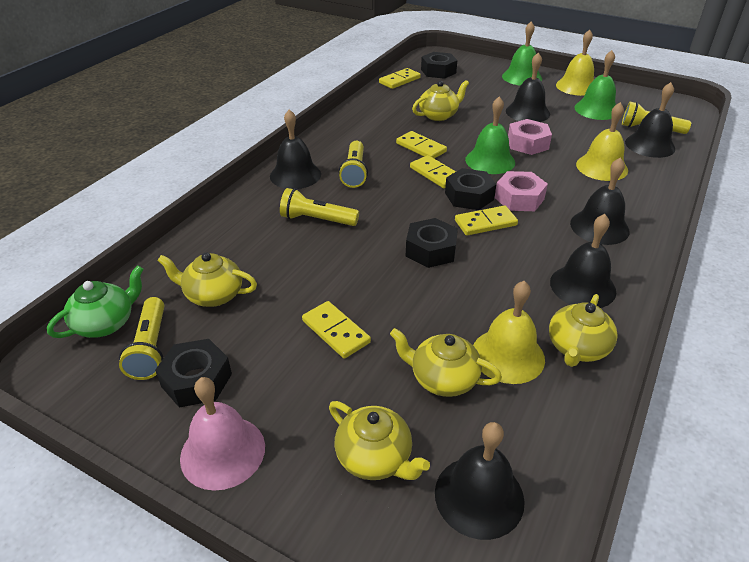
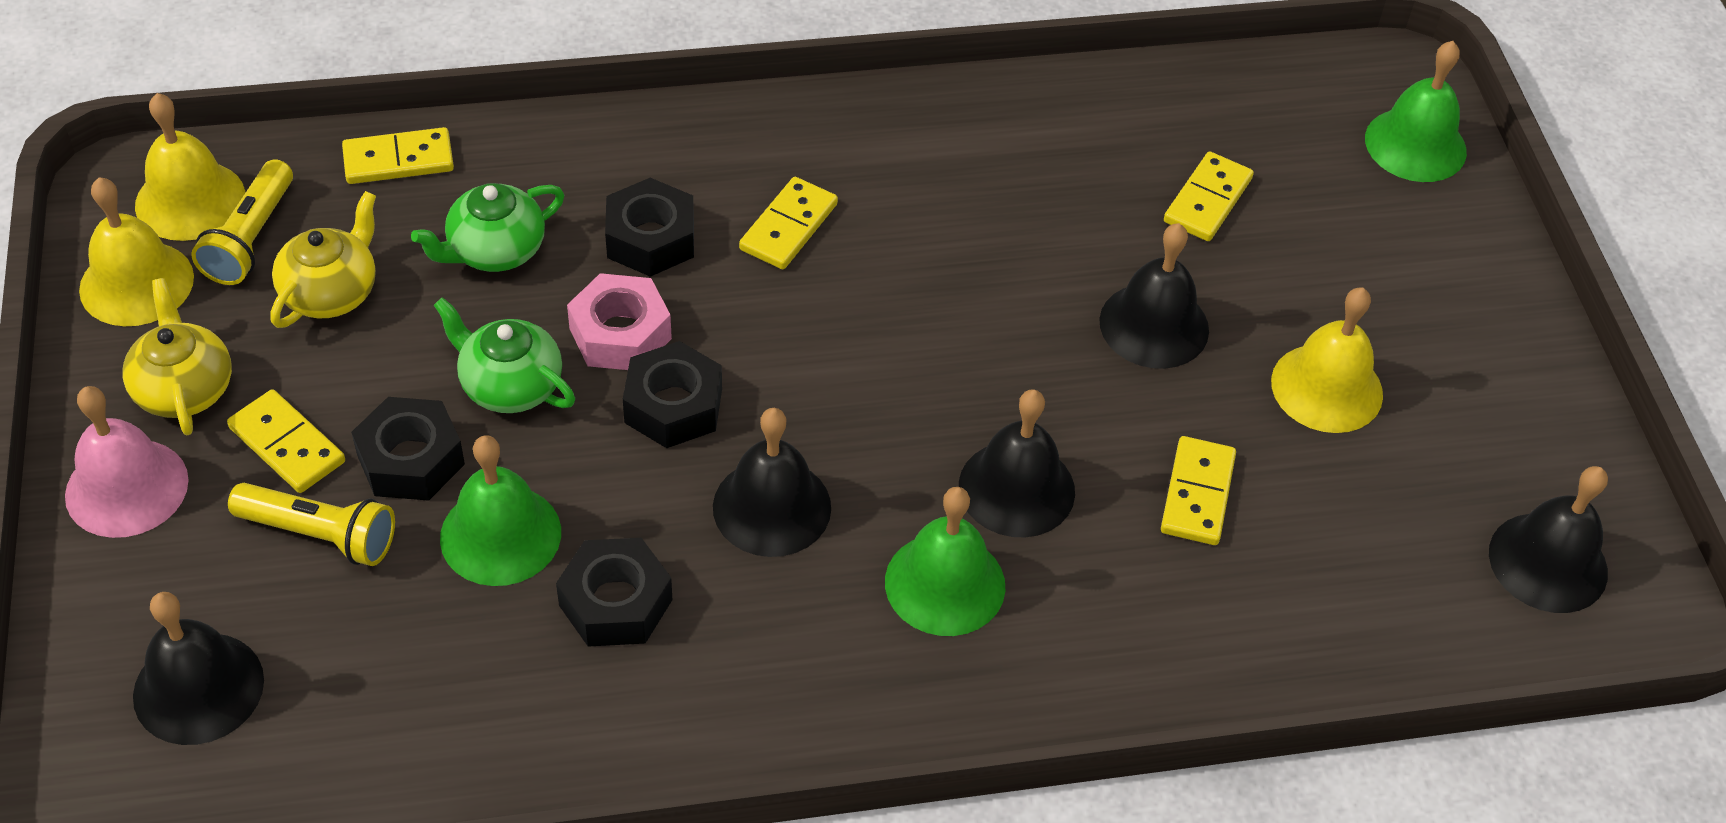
black bell: [270,109,321,189] [435,422,525,540] [506,52,550,122] [550,214,616,308] [570,157,630,245] [625,82,675,158] = 6 -> [133,592,264,745] [713,408,831,557] [959,389,1075,538] [1099,223,1209,369] [1489,466,1608,613] = 5
green teapot: [47,265,144,338] = 1 -> [411,183,564,272] [434,297,575,413] = 2
pink nut: [495,171,548,211] [508,119,552,155] = 2 -> [567,273,672,370] = 1
yellow flashlight: [119,297,164,380] [280,188,359,226] [339,141,368,188] [622,102,691,134] = 4 -> [191,159,293,285] [228,483,395,566] = 2
yellow teapot: [157,252,257,307] [329,401,430,480] [390,328,502,397] [412,80,469,121] [549,294,618,367] = 5 -> [122,278,232,435] [270,191,376,328] = 2

